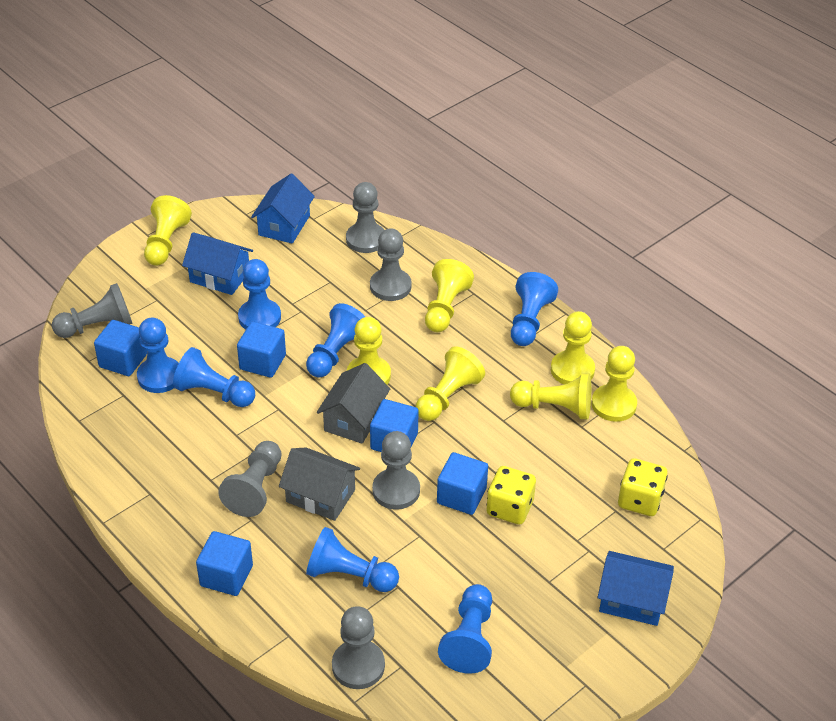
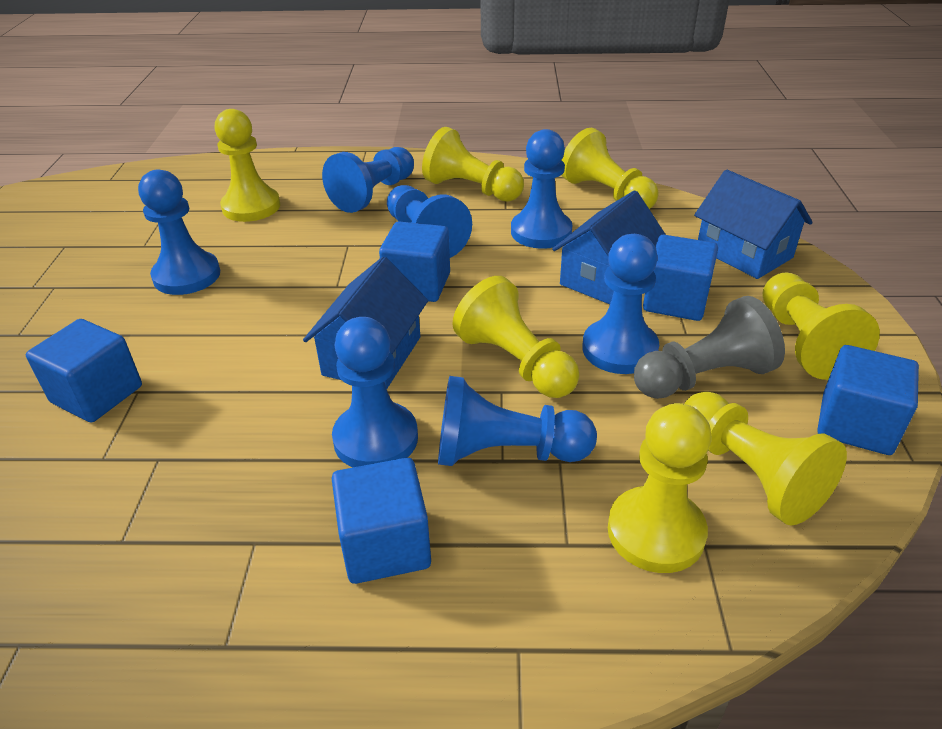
grey house: [279,447,360,521] [317,363,390,444] = 2 -> none = 0
grey pawn: [52,283,133,338] [218,441,281,517] [332,606,385,689] [346,182,384,253] [370,228,412,301] [372,431,420,510] = 6 -> [634,296,785,399] = 1
yellow dice: [486,466,536,525] [618,458,668,516] = 2 -> none = 0

